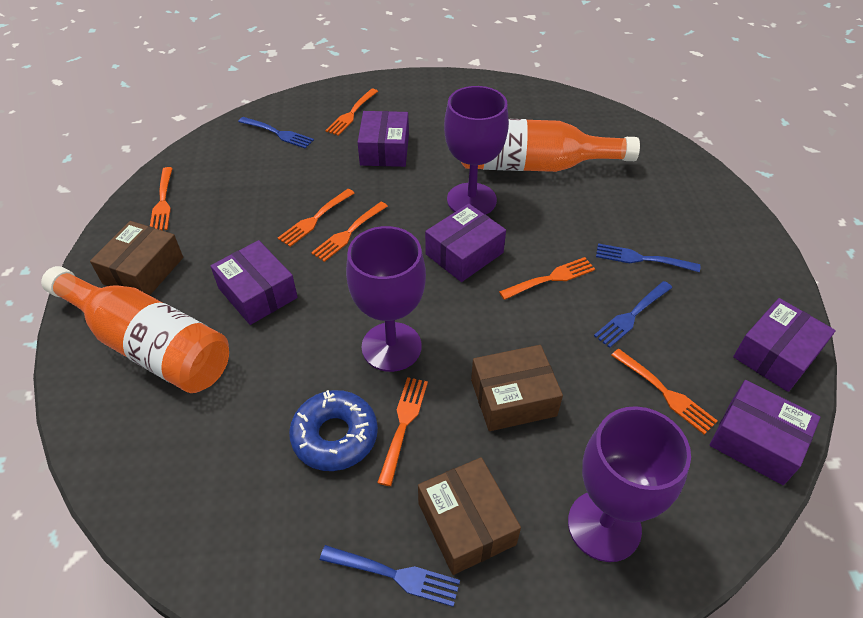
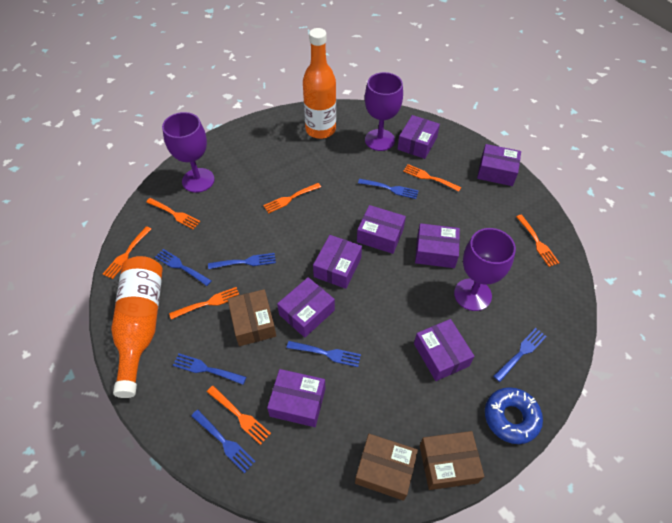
blue fork: [238,117,314,149] [320,545,460,607] [594,281,672,348] [596,243,700,272] = 4 -> [155,249,212,286] [173,353,246,385] [191,410,256,473] [208,253,276,269] [286,341,361,367] [358,179,419,199] [493,328,547,382] = 7
purple box: [210,240,298,325] [358,111,409,167] [425,204,506,282] [710,380,820,485] [733,298,836,392] = 5 -> [267,369,325,427] [277,277,335,338] [313,235,362,289] [357,205,406,254] [398,115,440,159] [414,319,474,381] [415,223,460,268] [477,144,521,186] = 8

